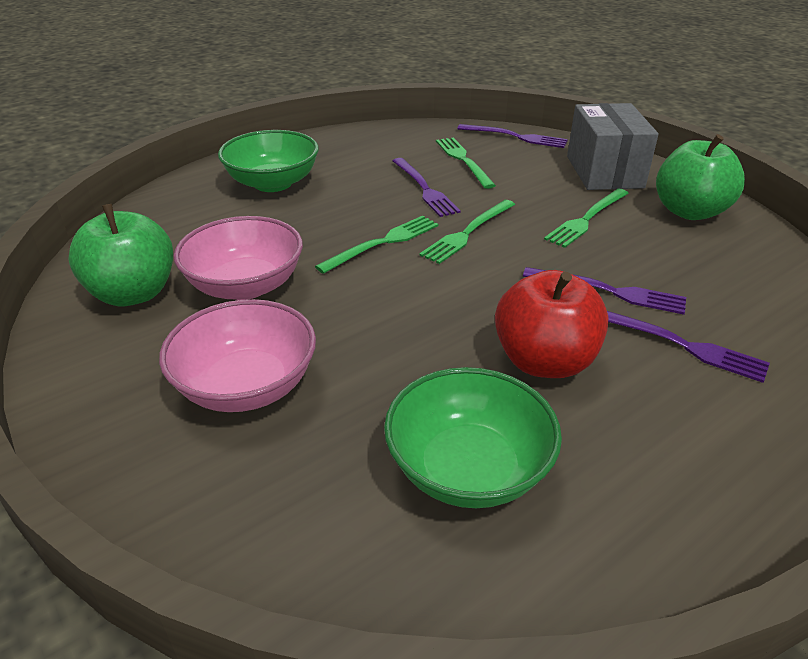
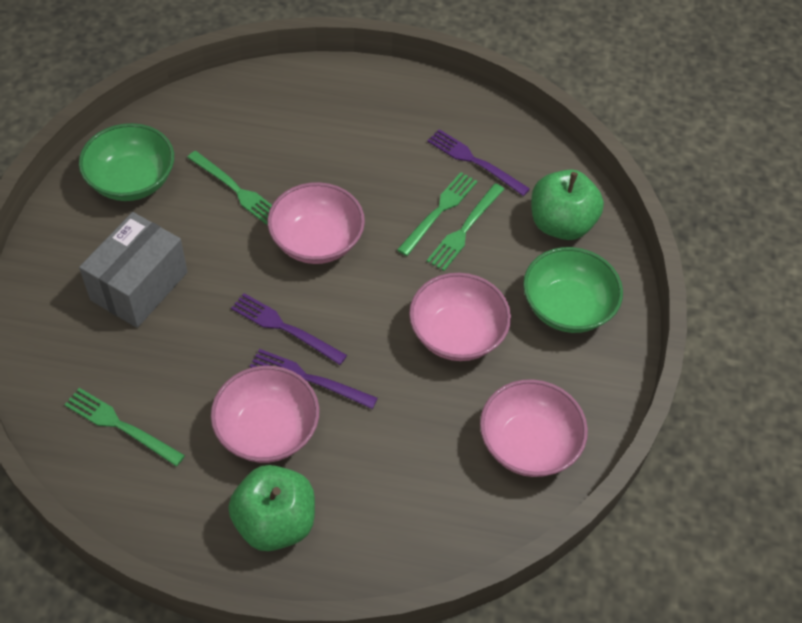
pink bowl: [159,299,316,412] [174,216,303,300] = 2 -> [211,366,319,463] [268,182,365,264] [409,273,511,361] [480,379,588,477] = 4
purple fork: [392,158,461,217] [457,124,568,148] [523,267,686,315] [607,311,770,383] = 4 -> [231,293,347,365] [250,349,378,409] [427,129,530,196] = 3
red apple: [495,270,608,378] = 1 -> none = 0

